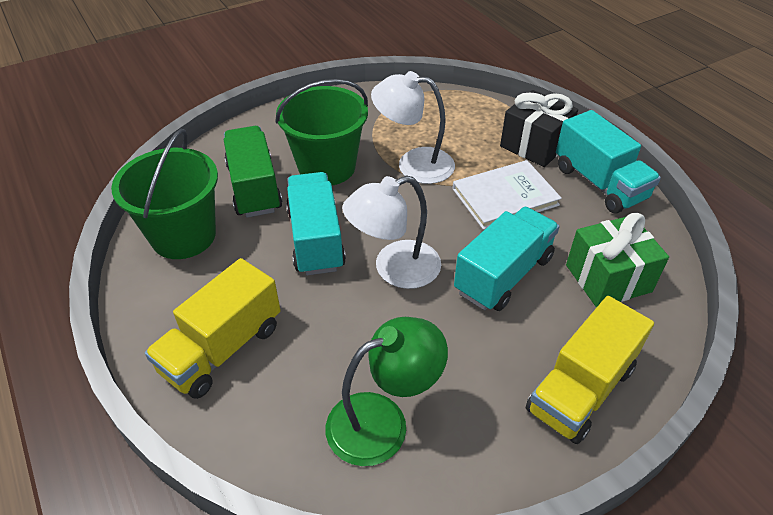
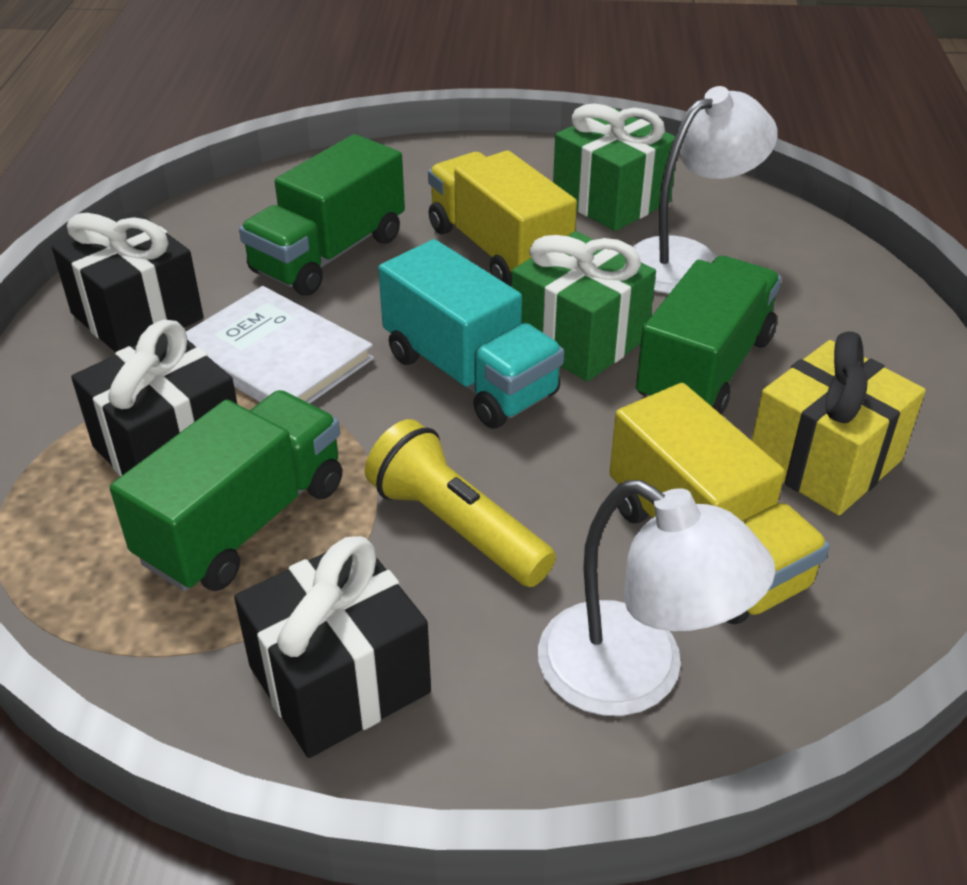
black gift: [500,90,578,167] = 1 -> [52,211,204,353] [71,320,237,477] [234,536,431,758] = 3
green bucket: [111,129,218,259] [275,79,368,185] = 2 -> none = 0
green gift: [566,213,669,308] = 1 -> [511,231,656,381] [553,104,675,231] = 2
green lamp: [326,317,448,466] = 1 -> none = 0
green truck: [224,126,282,218] = 1 -> [110,390,343,592] [239,134,405,296] [636,256,781,415] = 3
turquoise truck: [286,172,346,275] [454,207,560,311] [556,110,661,214] = 3 -> [378,239,564,428] = 1
yellow flashlight: none = 0 -> [365,419,556,587] = 1
yellow gift: none = 0 -> [752,332,926,515] = 1

